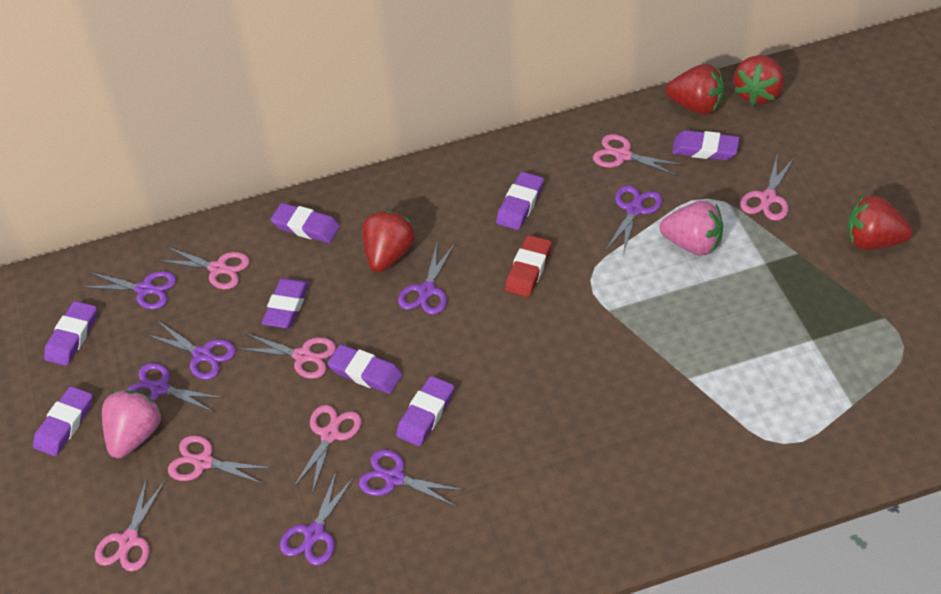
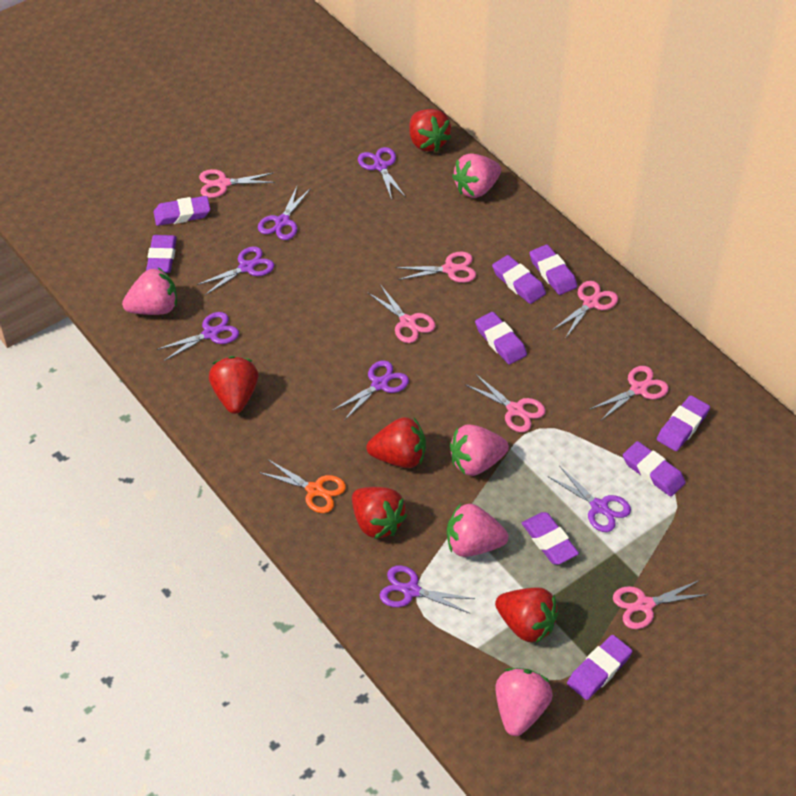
orange scissors: none = 0 -> [259,460,346,513] = 1
pink strawberry: [102,390,162,458] [659,201,723,256] = 2 -> [122,268,177,315] [447,504,509,557] [450,424,509,476] [452,153,501,198] [496,668,553,736] = 5
purple eraser: [33,386,93,456] [44,301,97,366] [262,278,309,328] [270,203,340,243] [327,345,403,394] [396,376,454,446] [496,172,544,230] [672,130,739,160] = 8 -> [146,235,177,273] [154,196,210,226] [475,312,527,365] [492,255,546,304] [522,512,579,565] [529,244,577,295] [567,635,632,700] [623,441,686,497] [657,395,710,451] = 9
red eraser: [505,235,552,297] = 1 -> none = 0
red strawberry: [362,210,415,272] [666,64,724,115] [734,55,784,106] [847,196,913,250] = 4 -> [209,356,258,414] [352,487,407,539] [366,417,426,468] [409,109,451,152] [495,587,559,643] = 5

